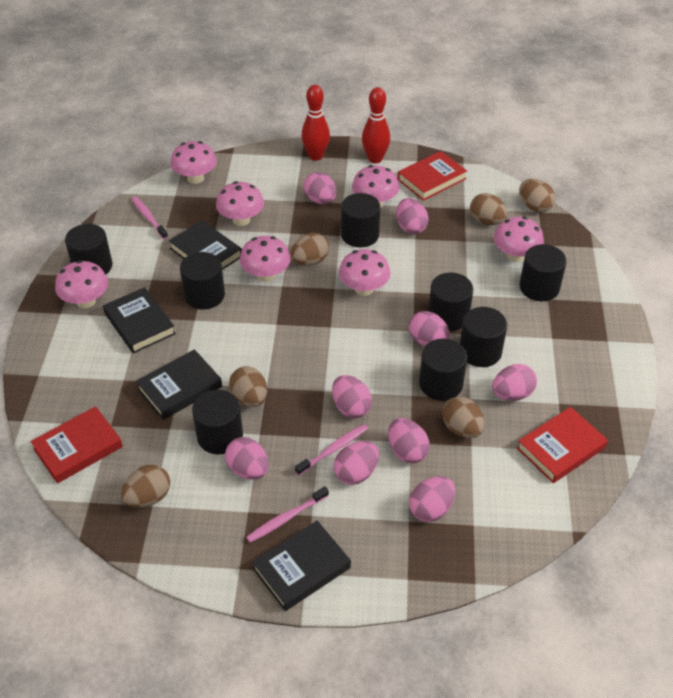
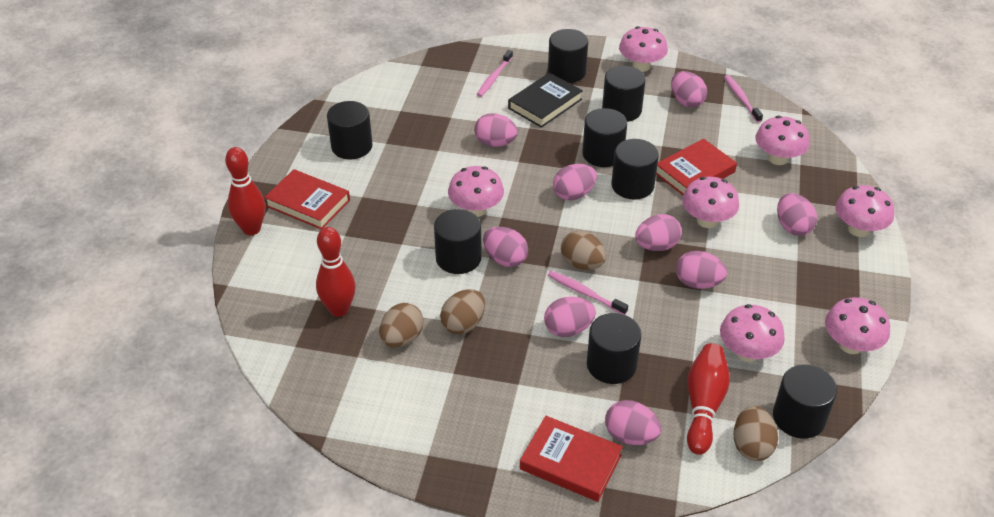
black book: [103,287,176,353] [136,349,222,420] [169,220,242,270] [252,521,351,611] = 4 -> [508,73,583,128] = 1
brown egg: [121,465,170,508] [229,366,267,407] [291,233,329,266] [442,396,485,438] [470,193,507,225] [519,179,555,213] = 6 -> [379,303,424,348] [440,289,485,334] [561,231,606,270] [733,406,778,461] = 4
red bowling pin: [302,85,330,161] [362,87,390,163] = 2 -> [225,147,265,235] [316,227,356,317] [687,343,730,455] = 3

